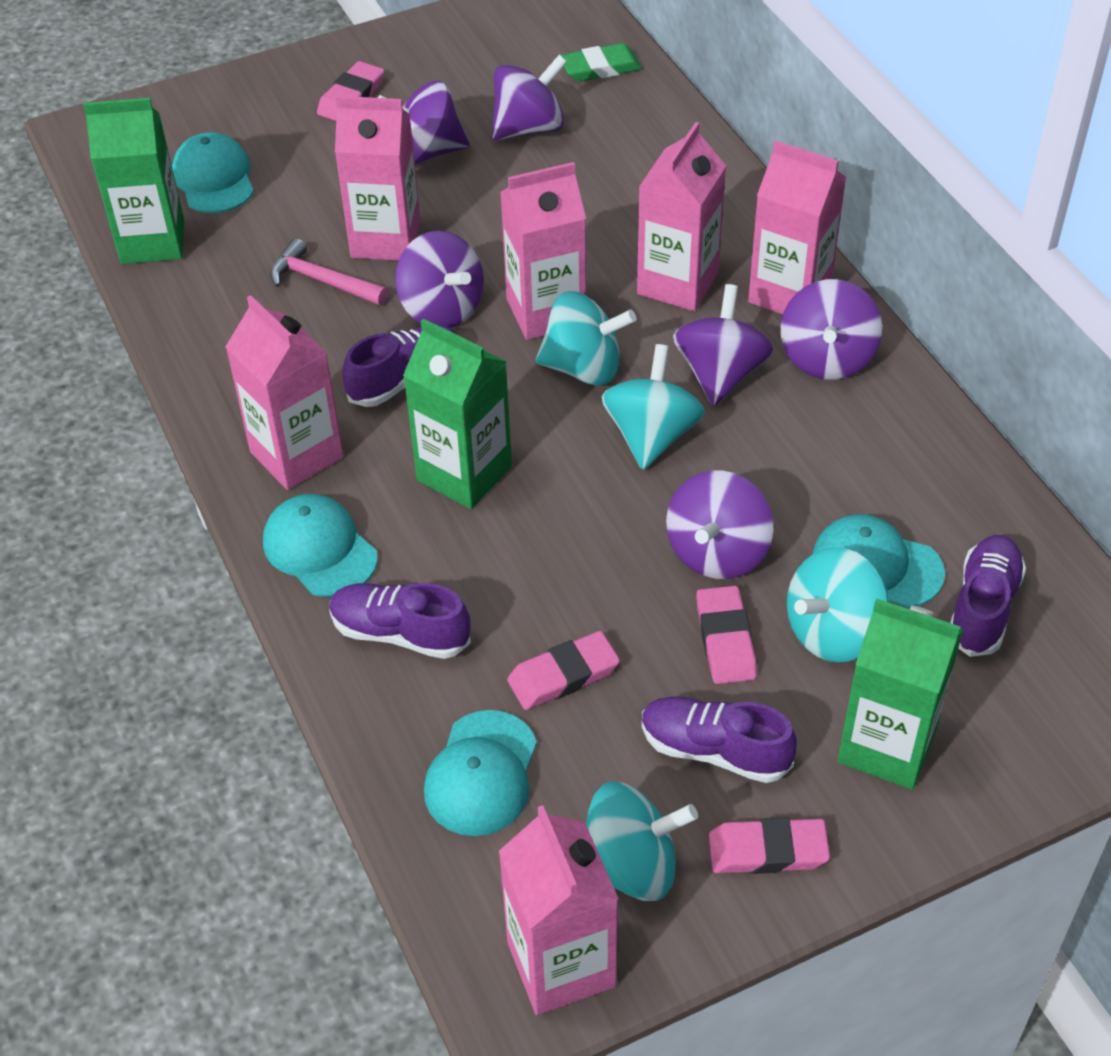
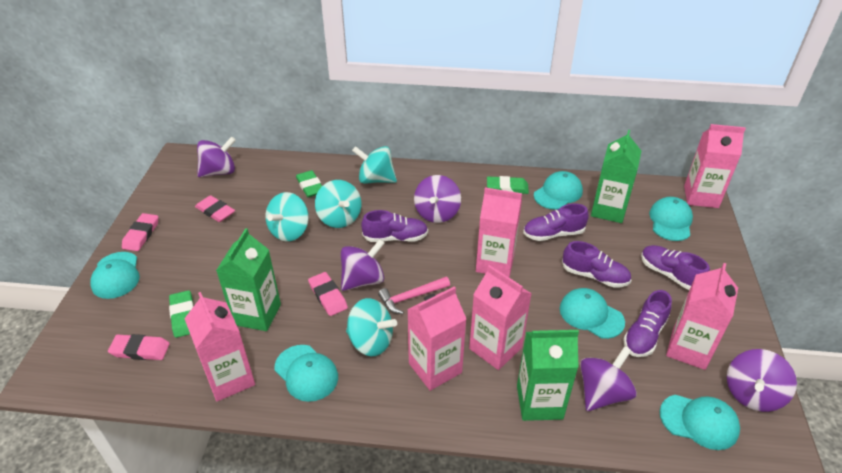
green eraser: [561,43,642,82] = 1 -> [169,290,194,338] [296,170,322,197] [487,176,529,194] = 3
purple shoe: [329,583,471,659] [343,324,455,407] [642,696,797,783] [951,535,1026,657] = 4 -> [361,210,428,242] [523,203,589,241] [562,241,631,288] [623,290,672,357] [641,245,710,290] = 5
purple spinning top: [378,81,470,164] [395,231,484,328] [492,55,567,141] [666,470,774,579] [673,284,774,406] [781,279,882,380] = 6 -> [197,137,236,177] [341,239,385,291] [414,175,461,223] [580,346,637,411] [727,349,797,412] = 5
turquoise cap: [172,132,254,213] [263,494,378,597] [424,710,537,836] [813,514,945,608] = 4 -> [90,252,140,299] [275,345,338,402] [534,171,583,210] [560,288,625,339] [649,197,693,241] [660,395,740,450] = 6

